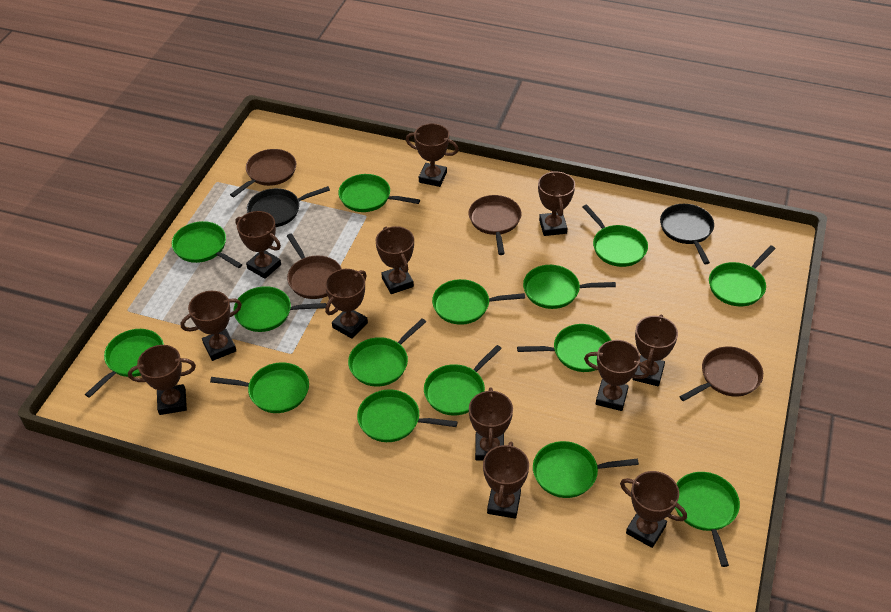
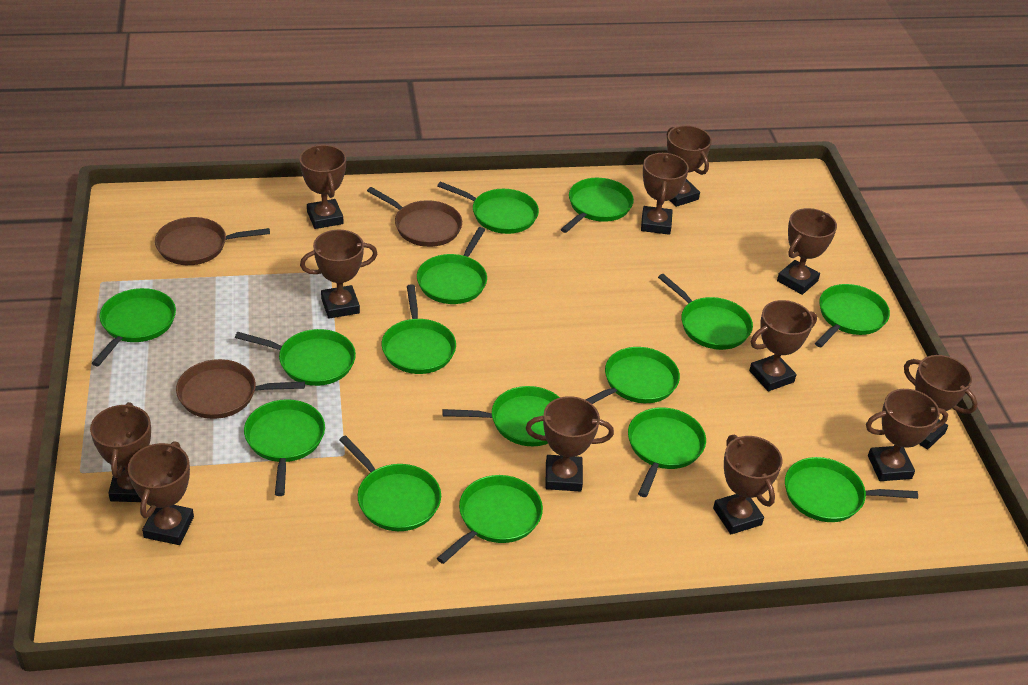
black pan: [247,186,330,227] [660,204,714,264] = 2 -> none = 0
brown pan: [230,149,296,197] [287,233,342,299] [469,195,522,255] [679,347,763,401] = 4 -> [155,217,270,265] [176,359,305,419] [367,187,462,247] = 3

